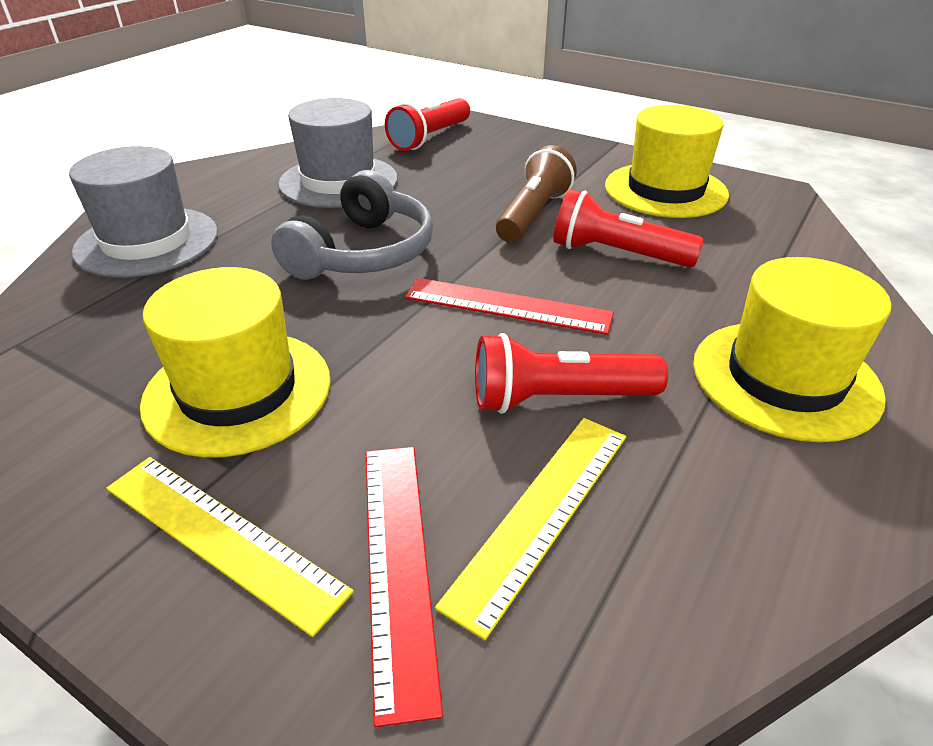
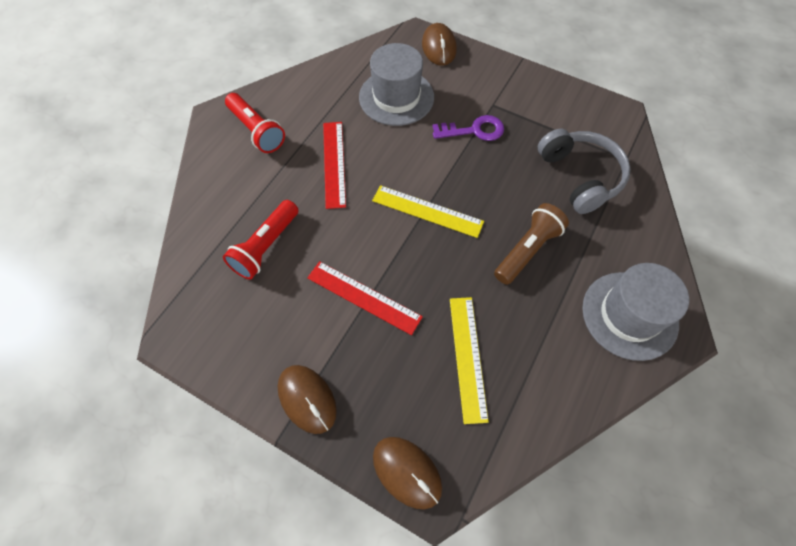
brown mouse: none = 0 -> [278,365,337,434] [373,437,442,510] [422,23,457,66] = 3
purple key: none = 0 -> [432,115,504,141] = 1
red flashlight: [385,98,470,151] [475,333,668,414] [553,189,704,268] = 3 -> [223,200,298,280] [225,93,285,153] = 2
yellow hat: [140,267,331,458] [605,105,729,218] [693,257,892,442] = 3 -> none = 0

